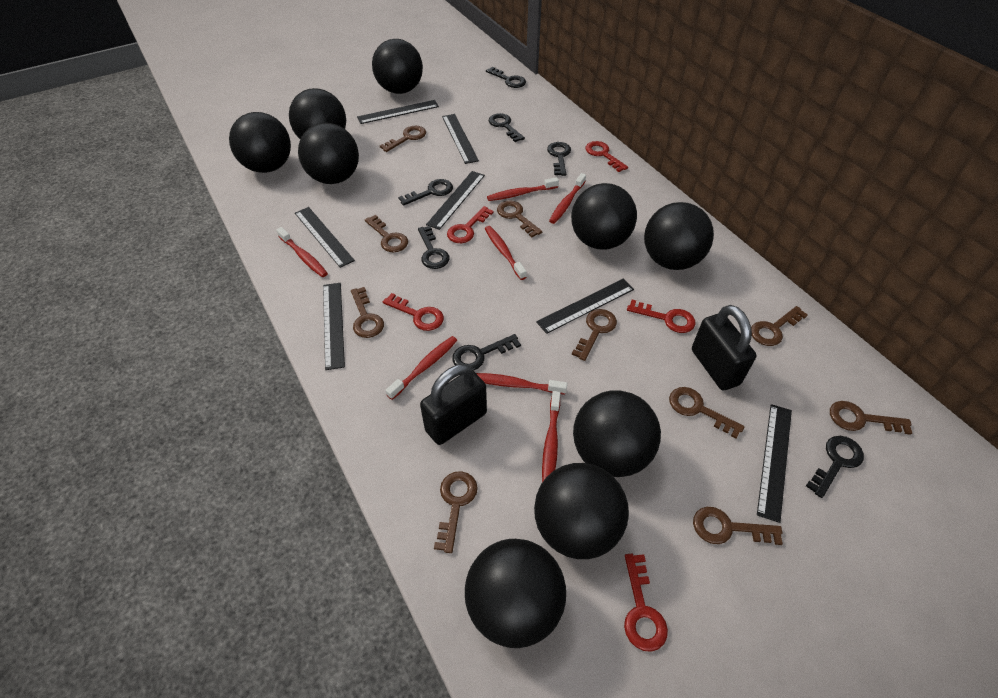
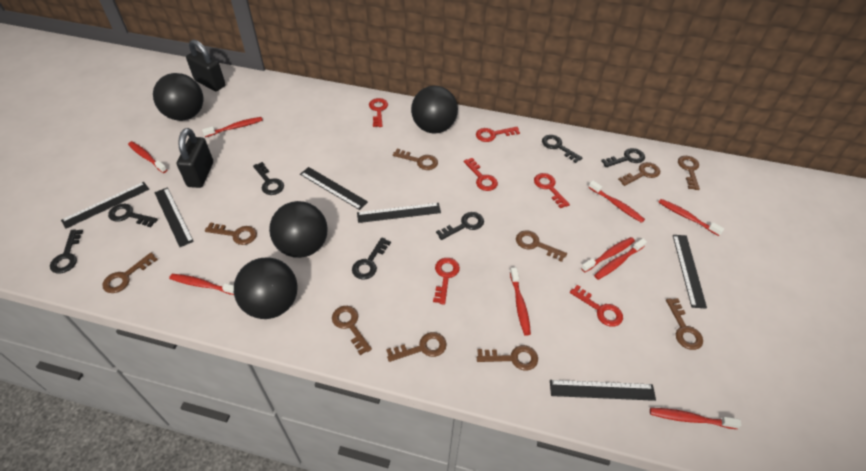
black ball: [229,112,291,173] [289,88,346,139] [298,123,359,184] [372,39,423,94] [465,539,566,648] [534,463,629,559] [571,183,637,250] [573,390,661,477] [644,202,714,270] = 9 -> [153,73,203,121] [234,258,298,319] [269,201,328,258] [411,86,458,134] = 4
black ruler: [295,207,355,268] [323,283,345,370] [357,100,439,124] [426,171,485,230] [442,114,479,164] [536,279,634,334] [757,404,792,523] = 7 -> [61,182,149,228] [154,187,194,247] [300,167,368,210] [357,203,441,223] [550,380,656,401] [673,235,707,309] = 6
red key: [383,293,444,331] [447,206,494,243] [585,141,628,172] [624,554,668,652] [627,300,695,333] = 5 -> [369,98,388,127] [433,258,460,305] [464,158,498,191] [476,127,520,142] [534,173,570,208] [570,285,623,327] = 6
red toothbrush: [276,227,328,277] [385,336,457,400] [476,373,567,395] [485,226,527,280] [487,177,559,201] [542,391,560,482] [549,173,586,224] = 7 -> [128,141,167,173] [169,274,234,295] [202,117,263,137] [510,267,531,336] [581,237,635,272] [588,180,645,223] [594,238,647,280] [650,408,742,429] [658,199,724,236] = 9

